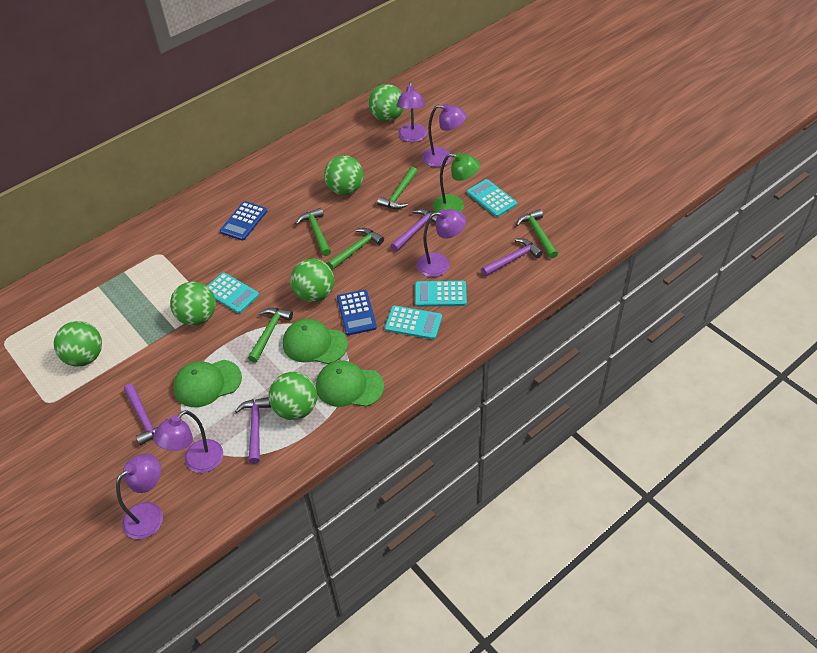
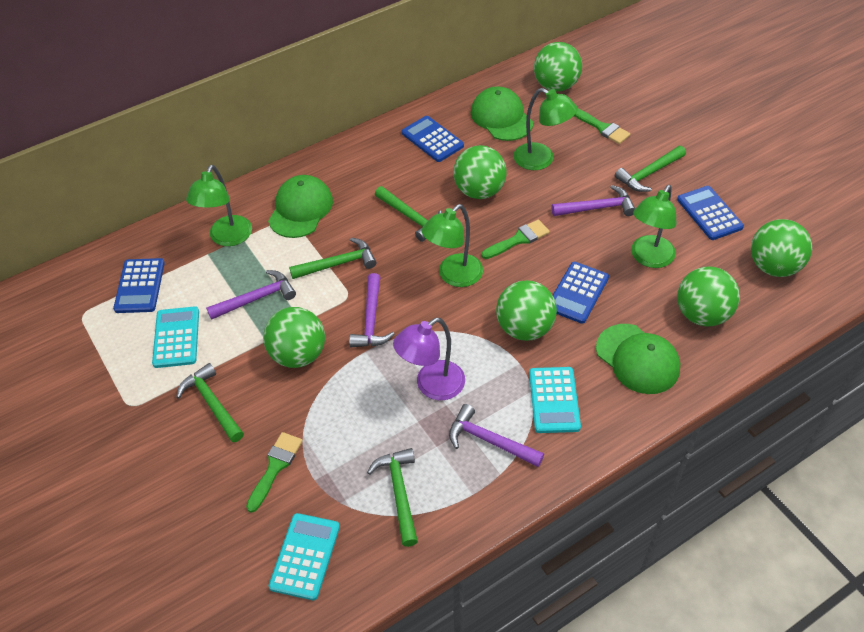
blue calculator: [220,201,267,241] [337,290,377,335] = 2 -> [113,258,165,313] [402,116,464,162] [553,262,609,324] [677,186,744,240] = 4
green brush: none = 0 -> [246,432,302,513] [481,219,550,259] [574,109,630,144] = 3
green lamp: [433,152,480,212] = 1 -> [186,165,252,246] [421,204,483,287] [514,88,578,170] [631,185,677,268] = 4
purple lamp: [116,453,163,539] [153,410,223,473] [397,82,427,142] [417,209,466,277] [422,104,467,167] = 5 -> [393,318,465,400] = 1
turquoise calculator: [207,272,259,313] [385,305,442,340] [415,281,467,307] [467,179,517,217] = 4 -> [152,306,199,368] [269,513,340,600] [529,367,581,433] = 3

